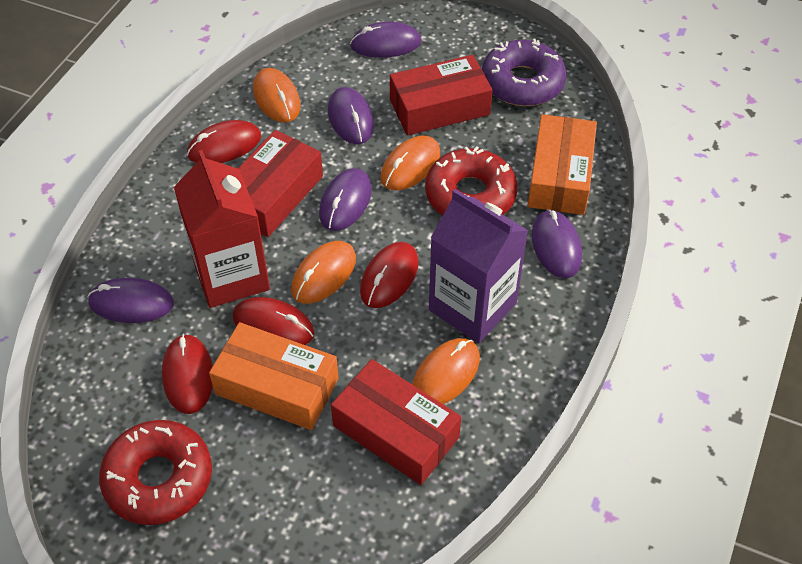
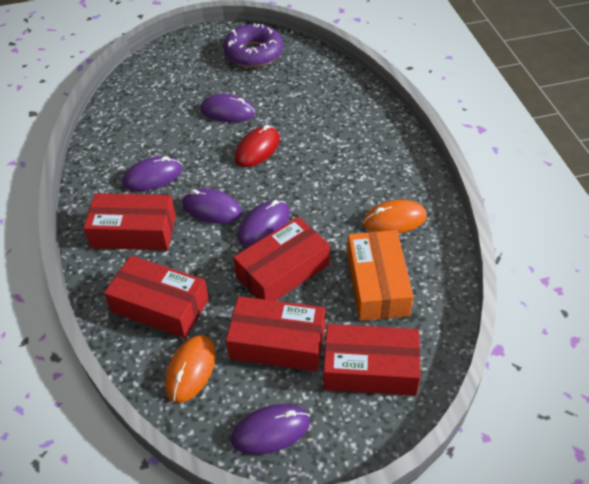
orange box: [209,322,339,430] [528,114,597,215] = 2 -> [347,230,413,321] = 1
orange mouse: [253,68,301,123] [291,241,356,304] [380,136,440,190] [412,338,480,404] = 4 -> [165,335,216,403] [363,200,427,234] = 2
purple carton: [429,189,528,343] = 1 -> none = 0
red box: [238,130,323,237] [331,359,461,485] [390,55,492,135] = 3 -> [83,193,176,250] [104,255,209,339] [226,296,325,371] [233,217,330,301] [323,324,421,396] = 5
red carton: [174,150,270,308] = 1 -> none = 0
red donut: [99,420,212,525] [425,146,517,216] = 2 -> none = 0
red mouse: [162,334,213,414] [187,120,261,163] [232,297,315,345] [360,242,419,308] = 4 -> [235,125,280,167] = 1

